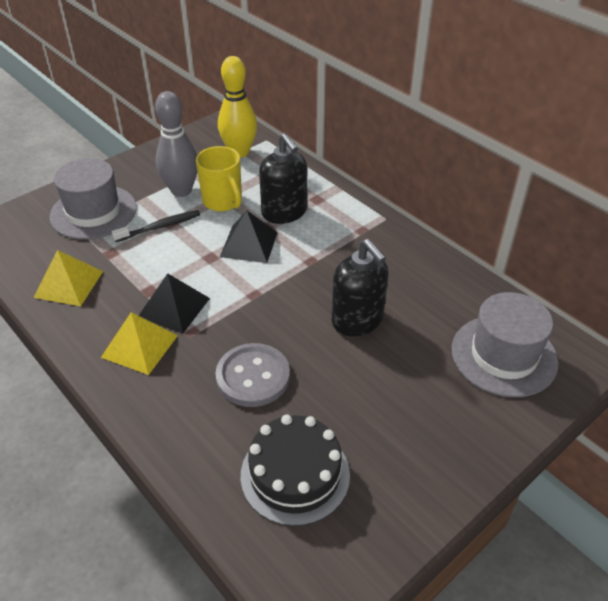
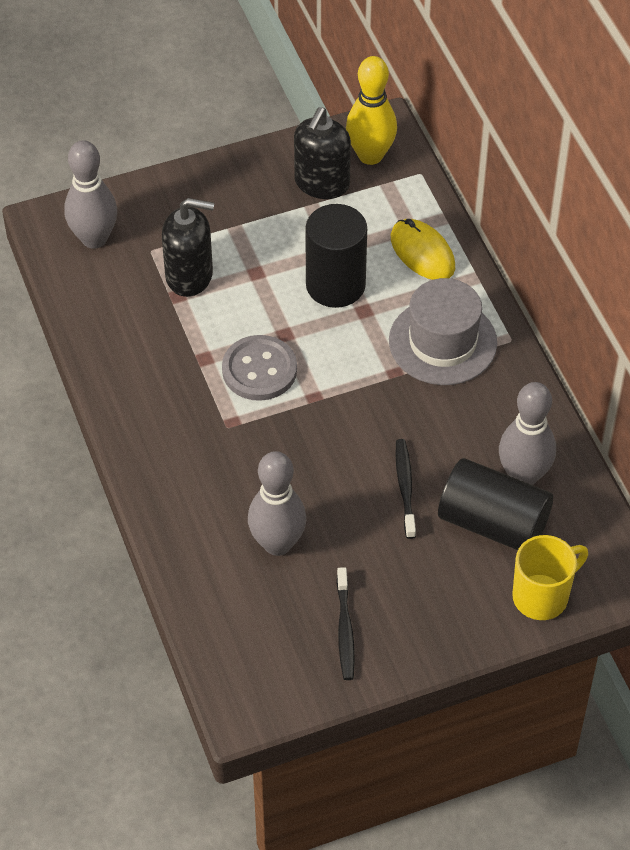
black cake: [241,415,350,526] = 1 -> none = 0
black cylinder: none = 0 -> [305,204,367,308] [438,458,553,550] = 2
black pyramid: [139,273,210,333] [220,210,278,263] = 2 -> none = 0
black toothbrush: [112,210,200,242] = 1 -> [336,567,355,680] [395,439,416,539] = 2
grey bowling pin: [155,91,197,197] = 1 -> [64,140,117,249] [248,451,306,556] [499,382,556,485] = 3
grey hat: [49,158,137,240] [452,292,559,398] = 2 -> [389,278,497,385] = 1
yellow mouse: none = 0 -> [391,219,455,280] = 1
yellow pyramid: [33,250,103,306] [101,312,178,375] = 2 -> none = 0

